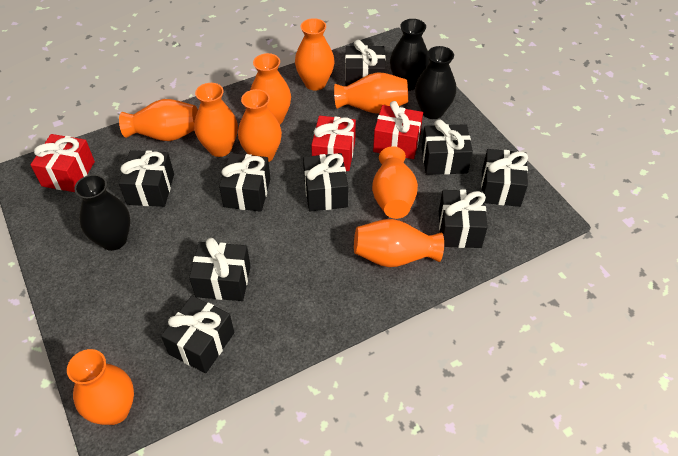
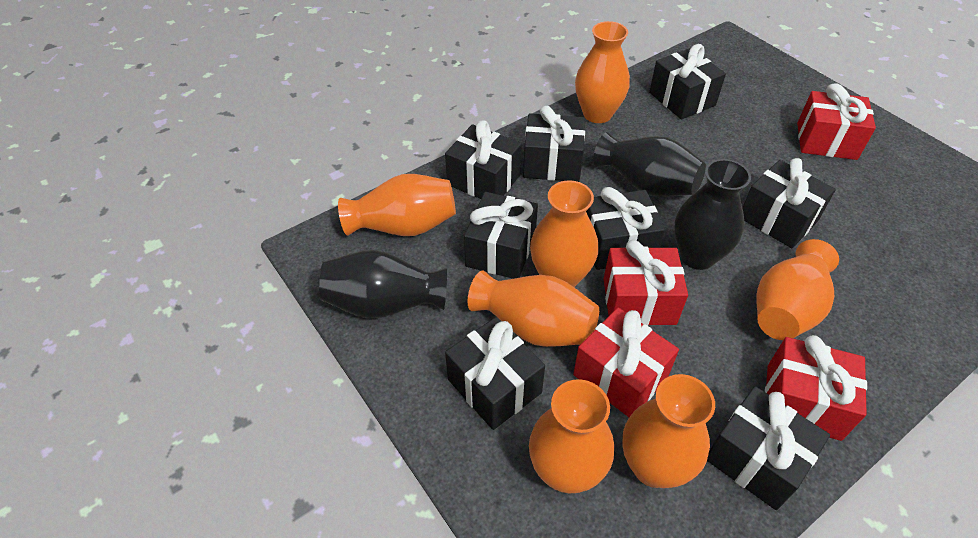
black gift: [119,150,174,207] [161,296,234,373] [189,238,251,301] [219,153,270,212] [303,153,348,211] [345,40,386,86] [422,119,473,175] [439,189,488,248] [481,149,528,207] = 9 -> [445,120,522,199] [445,317,545,430] [464,192,538,279] [523,106,585,182] [586,187,665,270] [649,44,726,120] [707,386,830,510] [742,158,836,248] = 8
orange vase: [67,349,134,425] [119,99,198,141] [194,83,238,157] [238,89,282,162] [250,53,291,124] [295,18,334,91] [334,72,408,114] [354,219,444,267] [372,146,418,219] = 9 -> [338,174,456,236] [468,270,599,347] [529,379,614,494] [530,180,598,287] [575,21,630,123] [623,374,715,488] [756,239,839,340] = 7
red gift: [31,134,95,192] [311,116,356,171] [373,101,423,159] = 3 -> [573,308,679,417] [604,240,688,326] [765,335,867,441] [797,83,876,160] = 4

